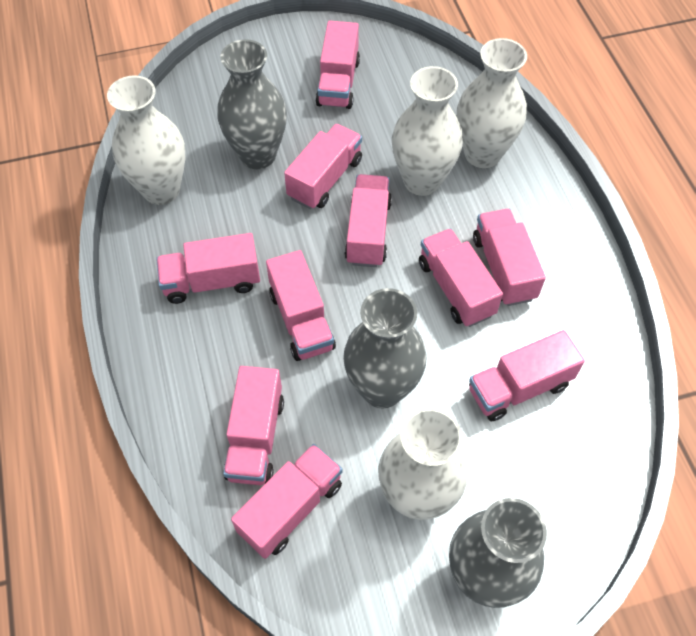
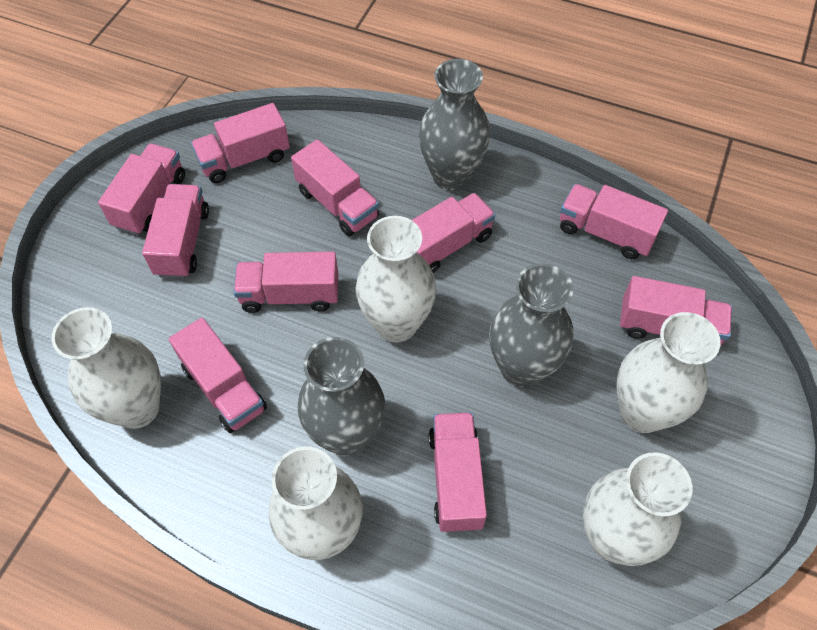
white vase: [107,75,185,205] [378,408,468,520] [392,66,463,196] [457,38,527,168] = 4 -> [51,307,161,429] [269,446,363,560] [356,216,436,343] [583,452,693,566] [616,312,721,433] = 5

